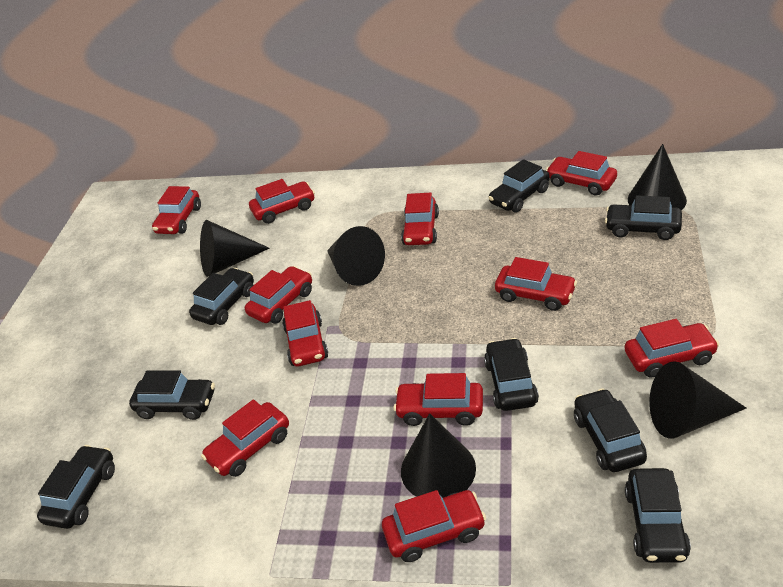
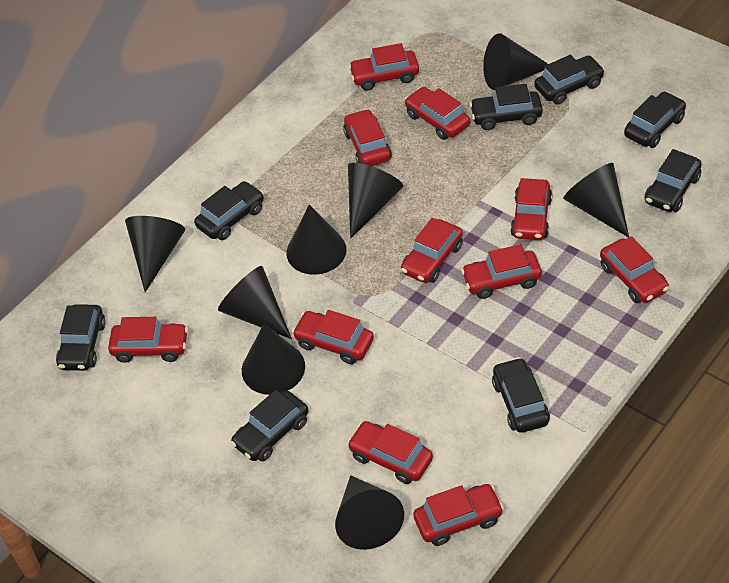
black cone: [200,220,270,277] [327,226,385,286] [401,413,476,498] [628,144,687,210] [649,361,746,439] = 5 -> [125,216,185,292] [218,266,292,339] [242,324,305,395] [286,205,347,275] [335,475,404,550] [348,163,403,238] [483,34,548,90] [563,163,629,238] = 8

